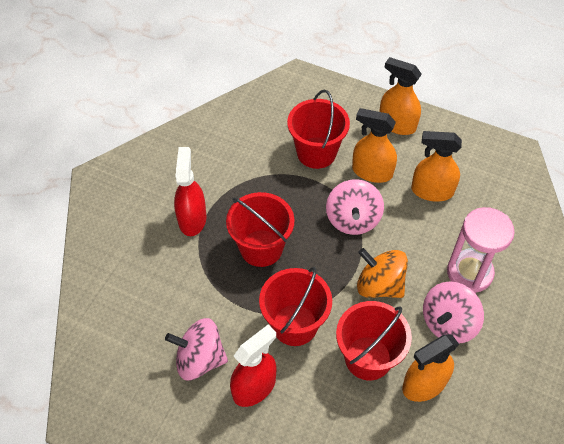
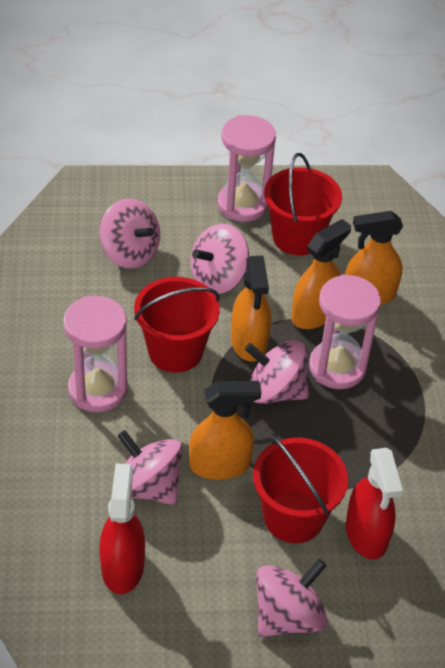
orange spinning top: [357,248,408,298] = 1 -> none = 0
pink hourglass: [447,207,515,293] = 1 -> [63,296,128,412] [218,115,276,222] [309,274,381,389] = 3
pink spinning top: [165,318,228,381] [326,179,384,235] [423,281,484,343] = 3 -> [99,198,160,269] [118,430,182,505] [190,224,249,294] [245,340,309,404] [256,559,328,637] = 5
red bucket: [226,192,294,267] [259,267,332,346] [287,90,350,169] [336,301,412,380] = 4 -> [134,277,220,373] [253,436,348,543] [264,153,342,256] = 3

